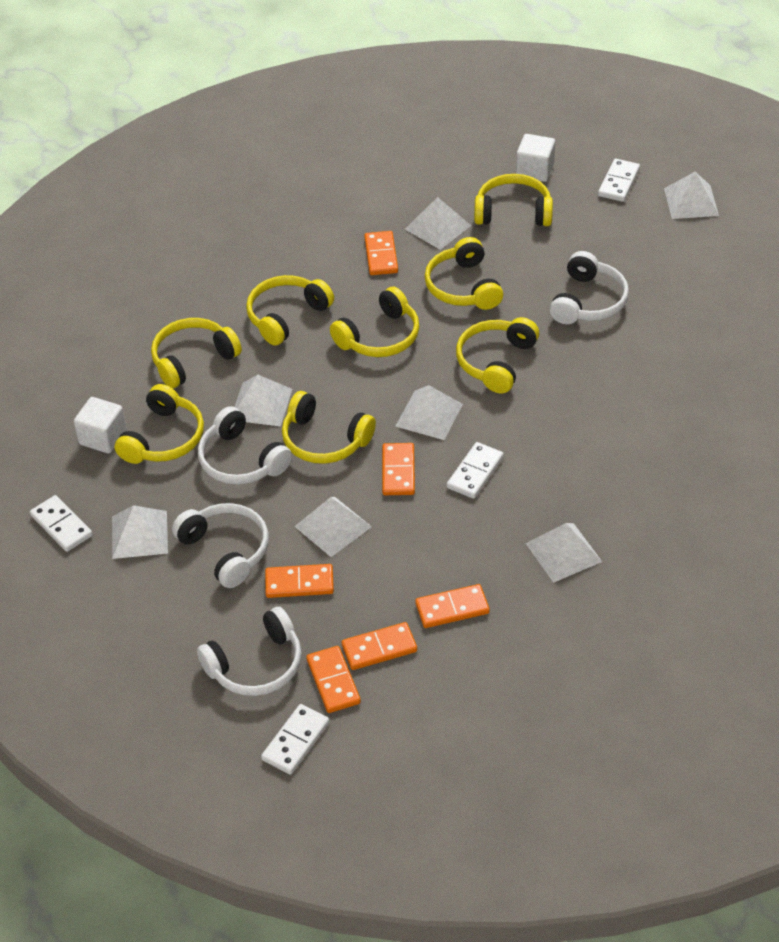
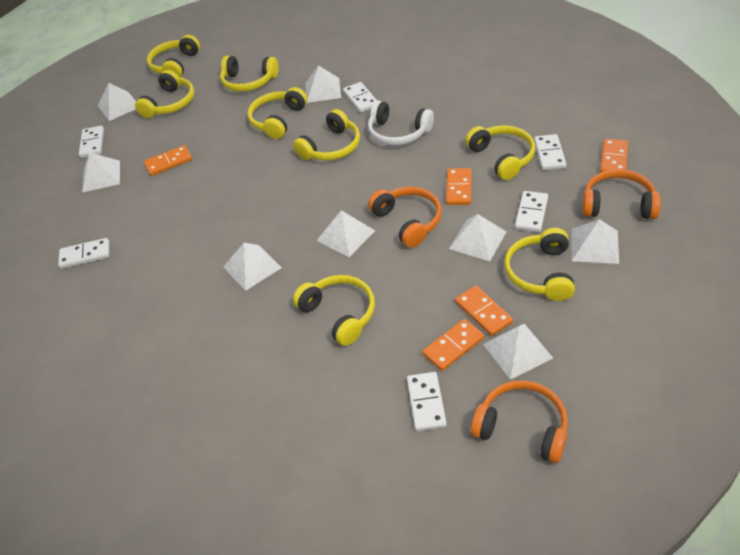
orange domino: [265,564,334,598] [306,646,361,713] [342,622,417,670] [364,231,398,275] [382,443,415,495] [415,584,490,628] = 6 -> [144,145,192,176] [422,319,484,371] [446,168,472,205] [455,286,513,336] [600,139,629,173] = 5
orange headphones: none = 0 -> [368,187,442,248] [471,380,568,463] [582,169,661,219] = 3
white cube: [74,397,127,454] [516,134,555,182] = 2 -> none = 0
white domino: [30,495,93,552] [261,704,329,775] [447,442,504,499] [598,159,640,202] = 4 -> [58,238,109,269] [79,126,104,158] [343,82,377,113] [407,372,447,431] [515,191,548,232] [534,134,567,170] = 6
white headphones: [172,503,269,588] [197,607,302,696] [198,406,292,485] [550,251,629,324] = 4 -> [368,101,434,146] = 1
white pyramid: [112,505,168,559] [234,375,292,426] [294,497,372,557] [396,385,463,440] [405,197,471,250] [525,523,602,583] [664,172,719,219] = 7 -> [82,152,120,193] [98,83,136,121] [223,243,282,291] [305,65,341,103] [316,210,375,257] [449,214,507,261] [483,324,553,380] [572,219,619,264] = 8

